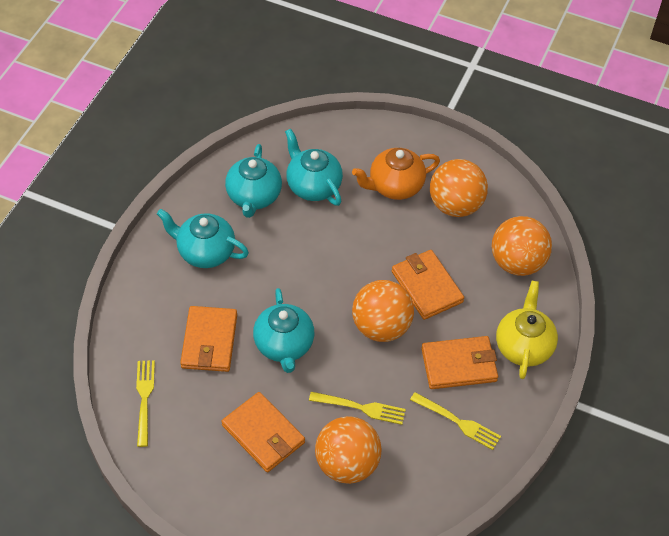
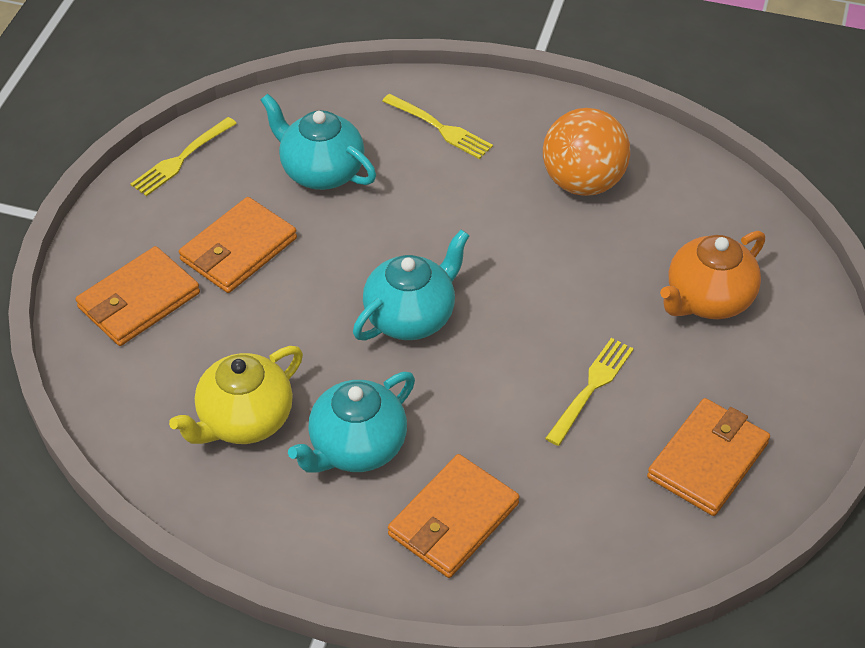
orange ball: [315,416,382,484] [352,280,414,342] [430,159,488,217] [492,216,552,276] = 4 -> [543,108,630,196] = 1
turquoise teapot: [157,209,249,268] [225,144,282,218] [253,288,314,373] [285,129,343,206] = 4 -> [260,94,376,190] [288,372,415,473] [353,230,470,340] = 3

